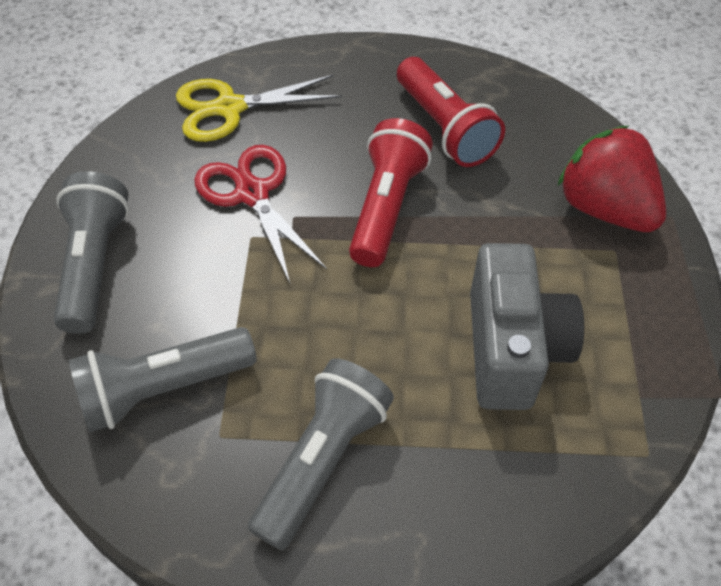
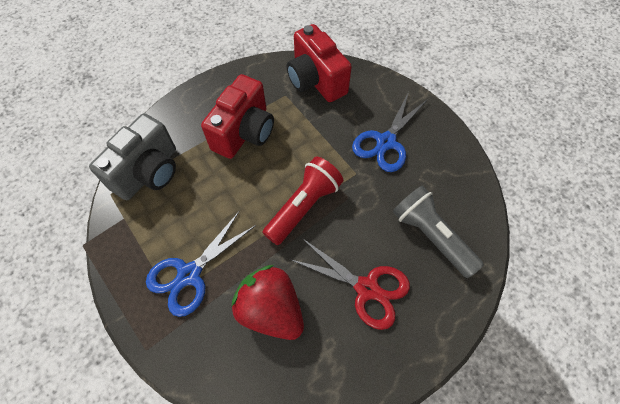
blue scissors: none = 0 -> [146,212,256,317] [352,92,428,172] = 2
grey flashlight: [54,171,129,334] [69,327,257,432] [248,358,394,550] = 3 -> [393,185,484,278] = 1
red camera: none = 0 -> [201,74,274,159] [286,24,352,102] = 2
red flashlight: [349,118,433,267] [397,57,505,167] = 2 -> [262,157,344,245] = 1
yellow scissors: [176,75,342,142] = 1 -> none = 0

